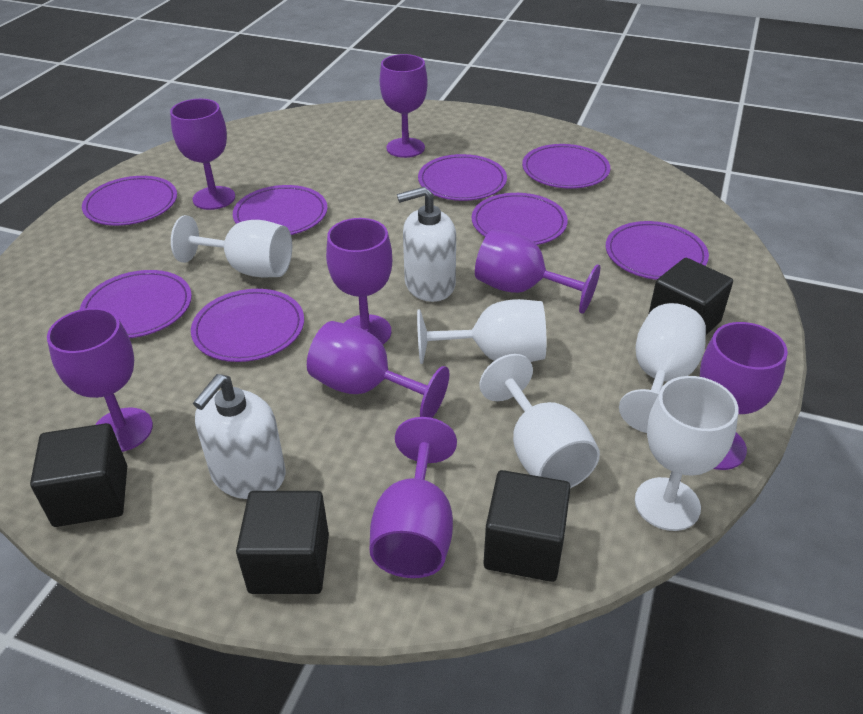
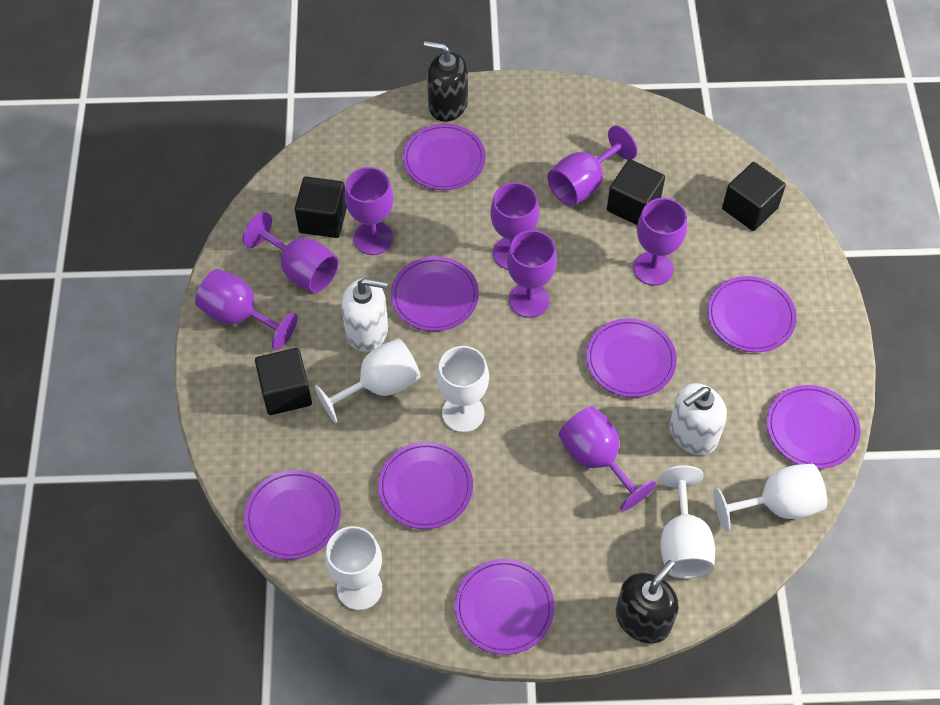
black soap dispenser: none = 0 -> [424,41,468,122] [616,560,679,643] = 2

